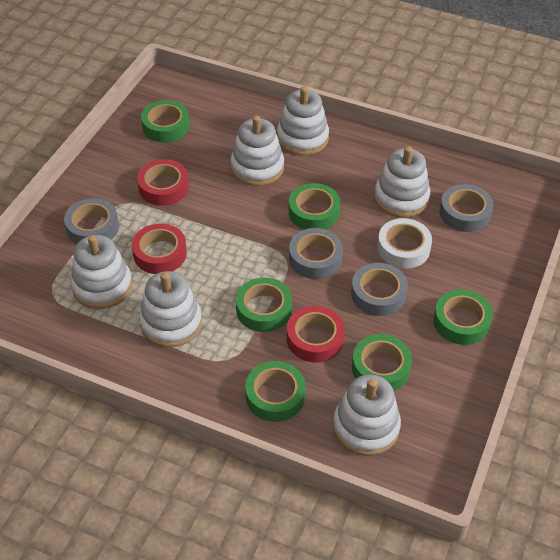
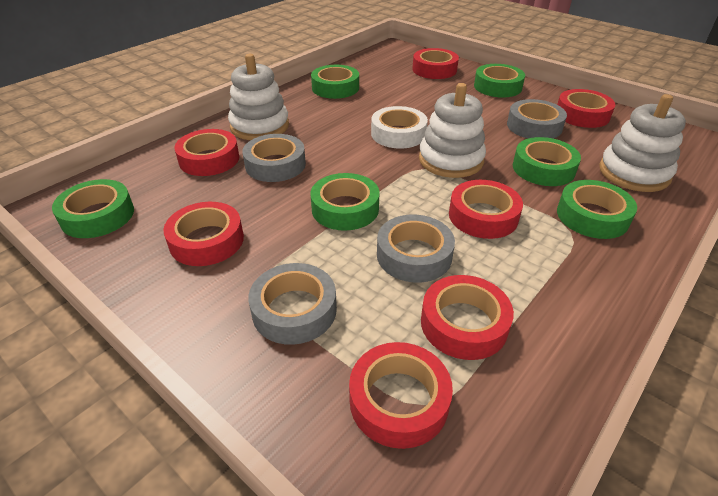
red tape: [132,224,187,274] [137,159,189,206] [287,306,345,362] = 3 -> [163,202,244,266] [174,129,239,176] [349,342,453,449] [412,48,459,79] [421,275,514,360] [449,180,523,239] [557,89,615,128] = 7
white stacking toy: [71,235,132,309] [139,271,202,347] [230,116,284,186] [277,86,329,156] [333,374,401,456] [374,146,430,218] = 6 -> [228,54,289,140] [419,83,486,178] [599,94,686,192] = 3

